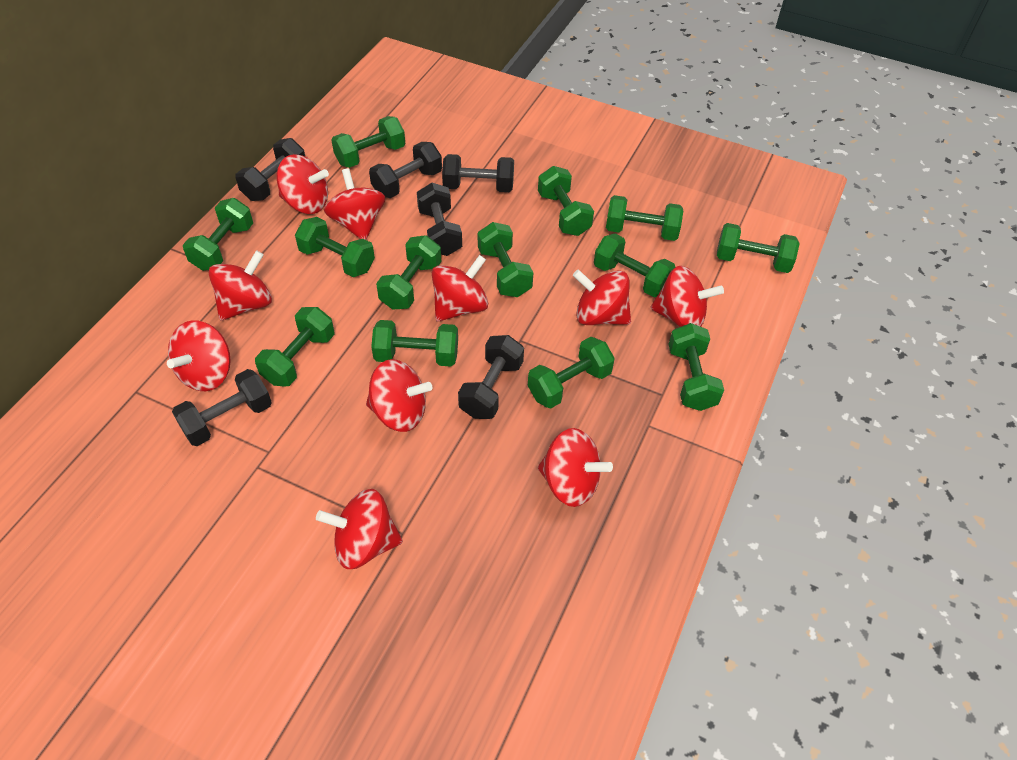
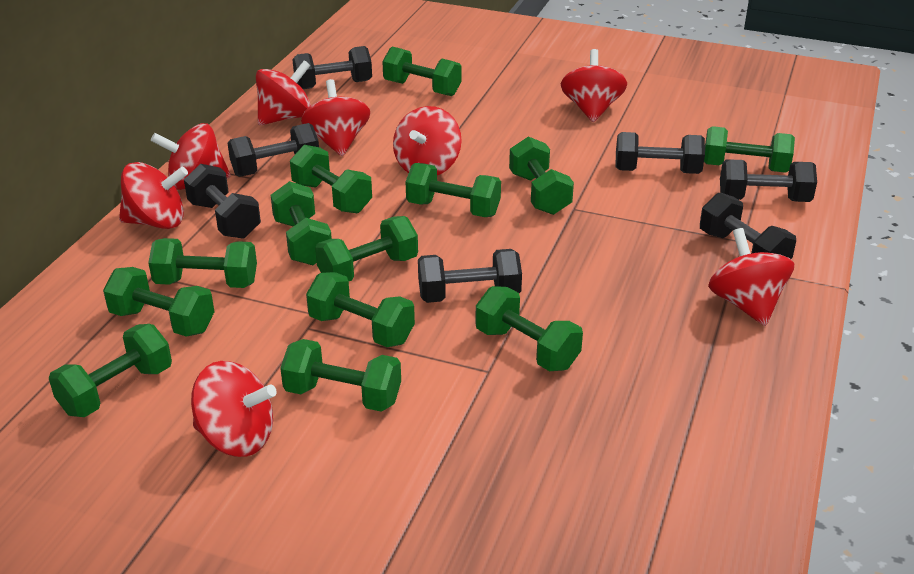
black dumbbell: [172,369,272,446] [235,138,305,201] [369,142,442,198] [417,183,462,256] [442,154,514,192] [458,335,524,419] = 6 -> [184,164,261,239] [228,123,319,177] [292,46,372,89] [418,249,522,303] [615,132,705,174] [700,192,796,259] [720,159,817,202] = 7
red spinning top: [167,320,231,391] [209,250,272,321] [277,154,329,214] [316,489,403,569] [324,168,385,240] [366,359,432,432] [432,255,488,322] [538,428,613,507] [573,269,631,325] [651,266,724,327] = 10 -> [119,162,188,229] [151,123,231,190] [191,361,277,457] [256,60,311,125] [301,79,370,156] [393,106,462,175] [561,49,627,122] [708,228,794,326] = 8

